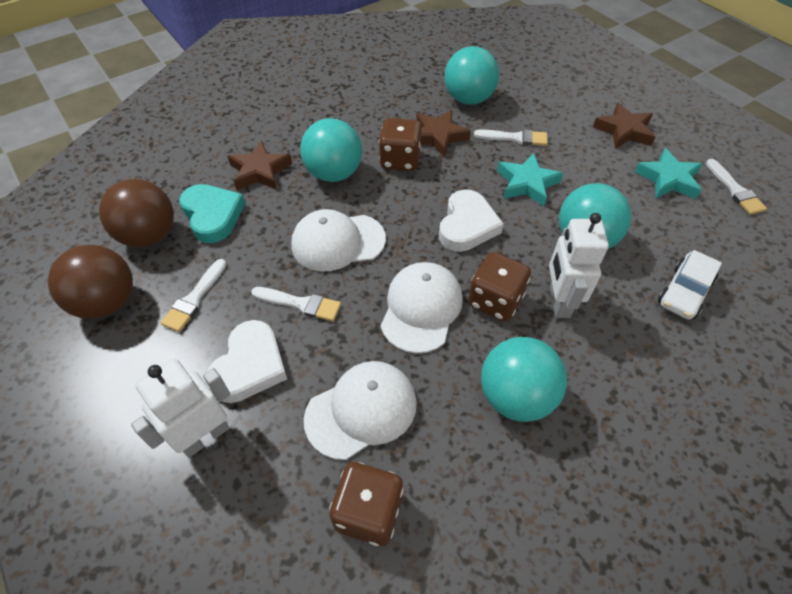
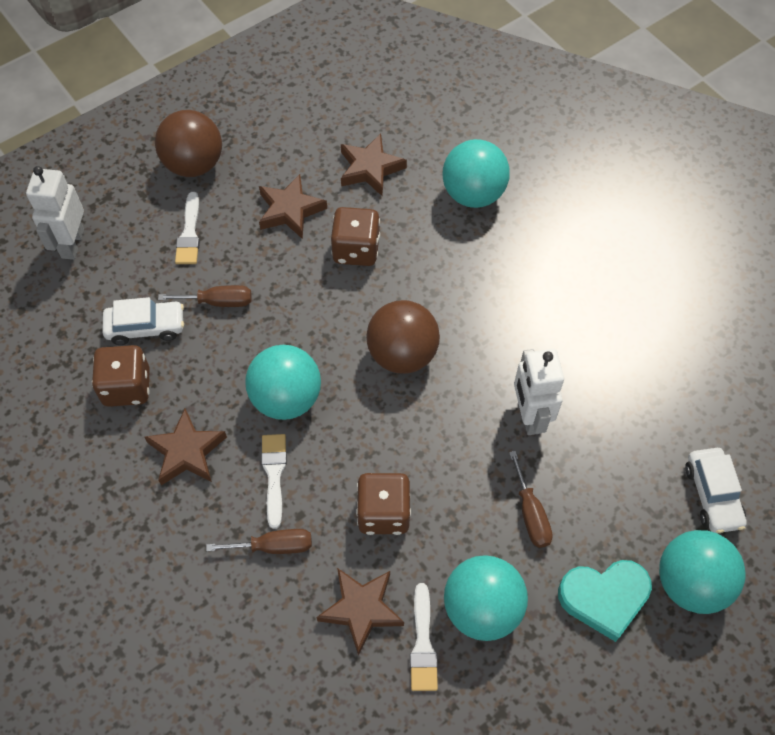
brown screwdriver: none = 0 -> [158,285,252,307] [206,529,312,554] [509,451,553,548] = 3
brown star: [227,141,292,190] [416,110,471,157] [593,103,656,149] = 3 -> [144,409,227,485] [259,174,327,239] [316,568,404,656] [341,134,407,196] = 4
turquoise star: [497,153,563,206] [635,148,702,199] = 2 -> none = 0
white brush: [160,259,227,332] [251,287,341,321] [474,129,548,146] [706,159,767,215] = 4 -> [175,192,200,264] [261,434,287,529] [410,583,438,691] = 3
white cap: [291,209,386,271] [304,361,417,460] [381,262,463,353] = 3 -> none = 0
white car: [658,250,722,320] = 1 -> [102,297,184,345] [685,448,747,533] = 2
white heart: [206,320,287,403] [439,190,504,252] = 2 -> none = 0

